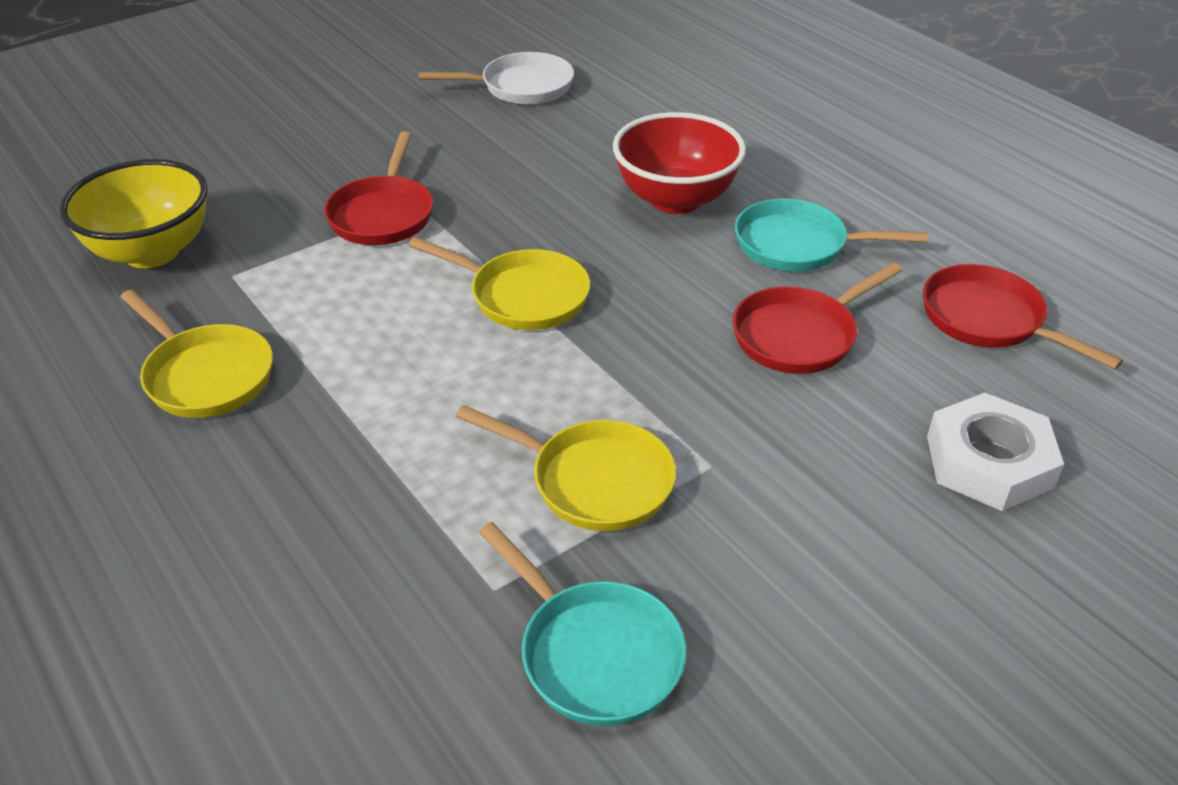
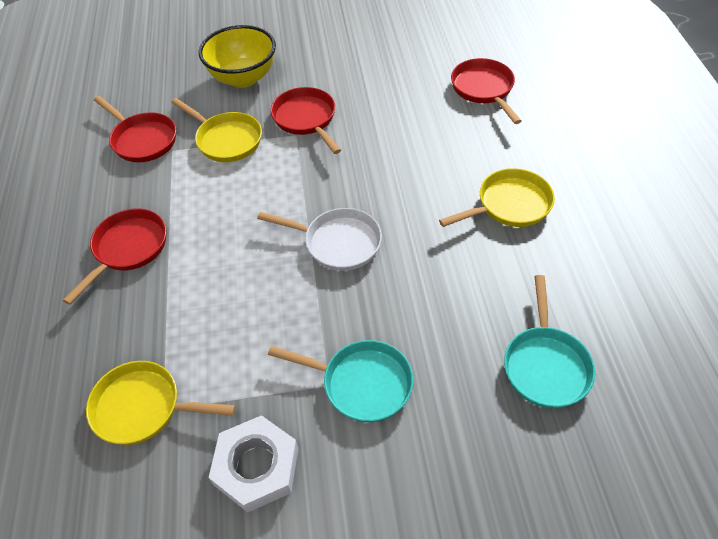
red bowl: [613,112,746,214] = 1 -> none = 0
red pan: [324,131,433,245] [732,262,903,374] [923,264,1123,369] = 3 -> [63,208,166,305] [94,96,176,162] [271,87,341,154] [451,58,521,124] = 4

